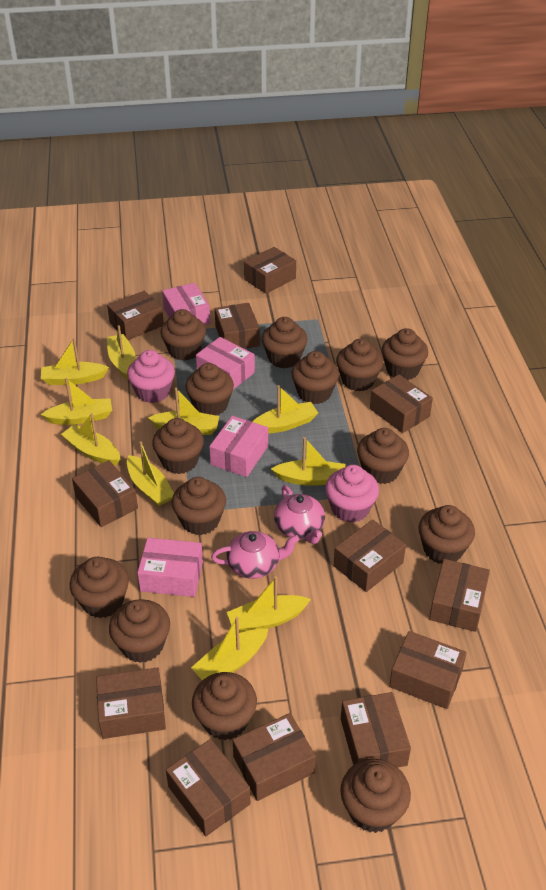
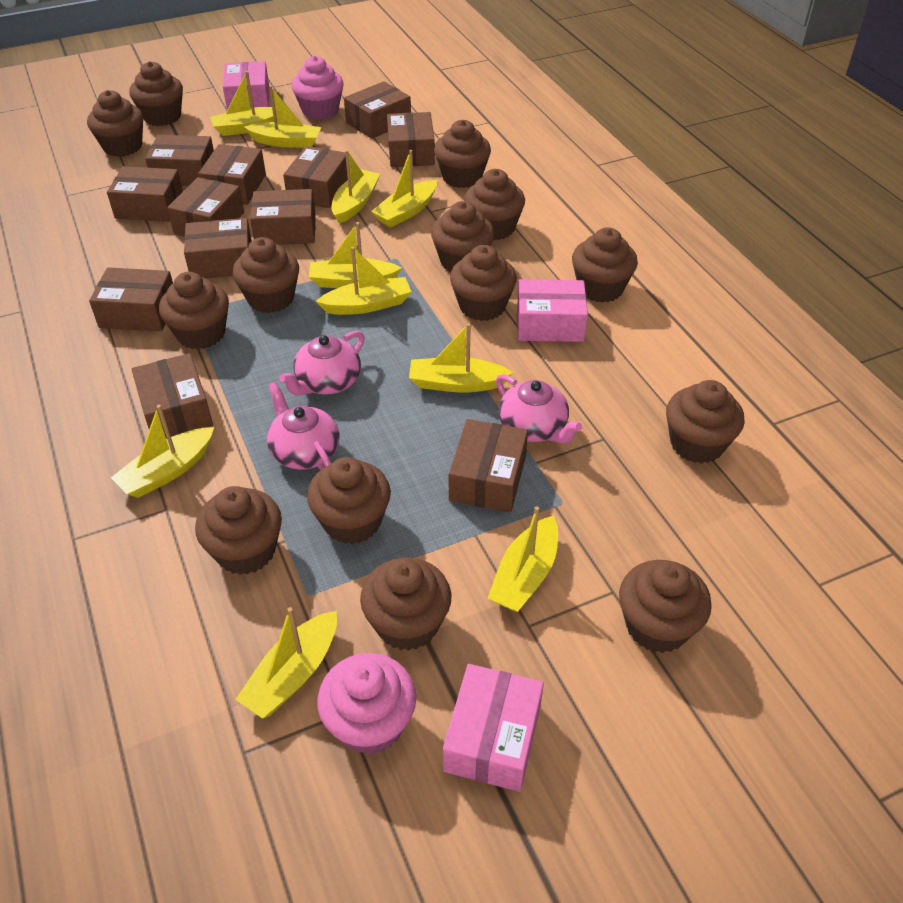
pink box: [137,538,203,597] [162,283,210,325] [196,337,255,390] [209,416,268,477] = 4 -> [223,61,269,110] [443,664,544,792] [517,279,588,342] = 3
pink teapot: [211,531,300,579] [274,485,325,544] = 2 -> [267,382,340,470] [279,331,365,395] [496,374,582,443] = 3

